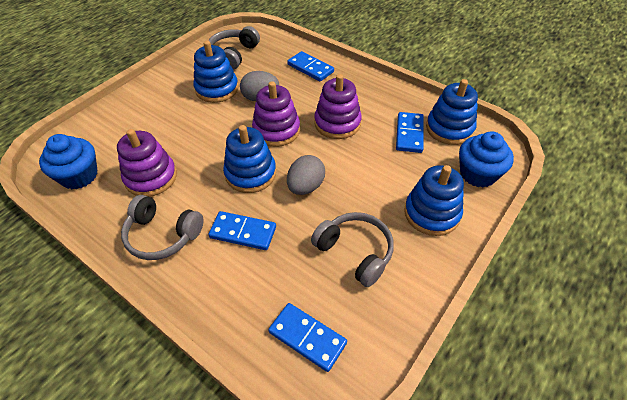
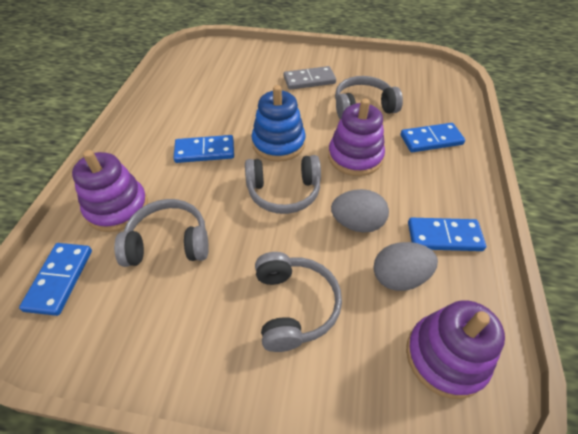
blue cupcake: [39,134,98,189] [459,131,514,187] = 2 -> none = 0
blue stacking toy: [194,41,239,103] [223,125,276,193] [404,165,464,236] [426,79,478,145] = 4 -> [252,85,306,162] = 1
grey domino: none = 0 -> [284,66,336,90] = 1
grey headphones: [121,195,203,260] [208,26,260,70] [311,212,394,287] = 3 -> [114,199,209,267] [245,155,321,214] [255,252,342,352] [335,76,403,120] = 4

